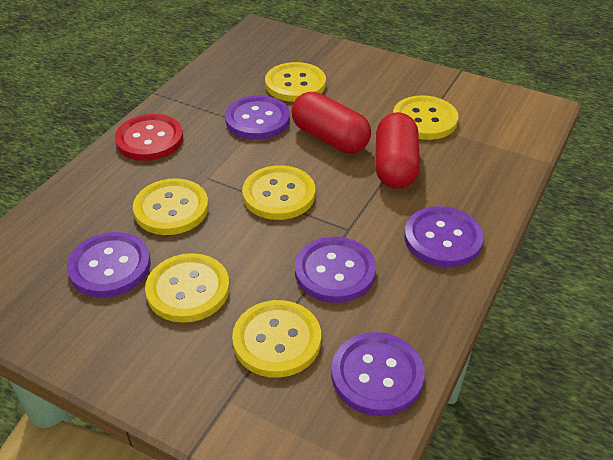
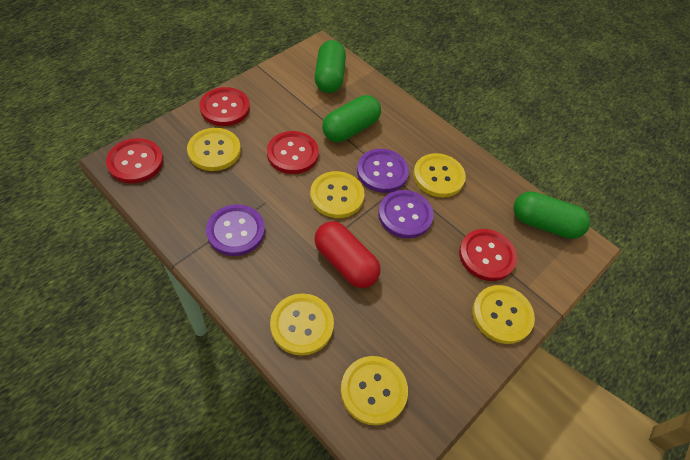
green capsule: none = 0 -> [315,40,346,93] [322,95,381,142] [513,191,590,239] = 3
purple button: [67,232,151,297] [225,95,290,140] [295,237,376,303] [331,332,425,416] [404,206,484,267] = 5 -> [206,204,265,256] [357,149,409,193] [378,190,434,238] = 3
red button: [115,114,183,161] = 1 -> [106,138,163,183] [199,87,250,126] [267,131,319,174] [459,229,517,281] = 4
red capsule: [292,92,371,154] [375,112,420,189] = 2 -> [314,221,380,288] = 1

